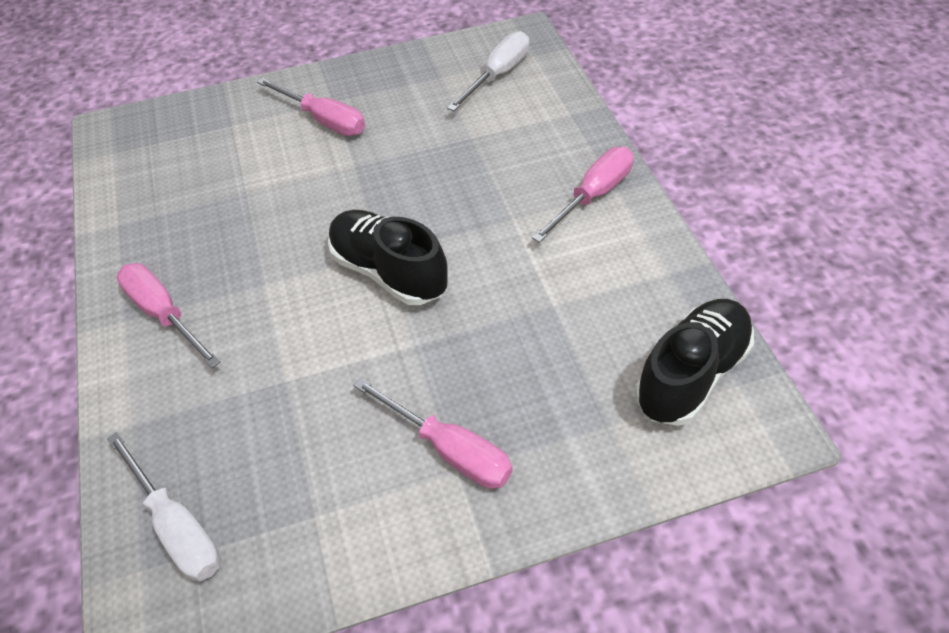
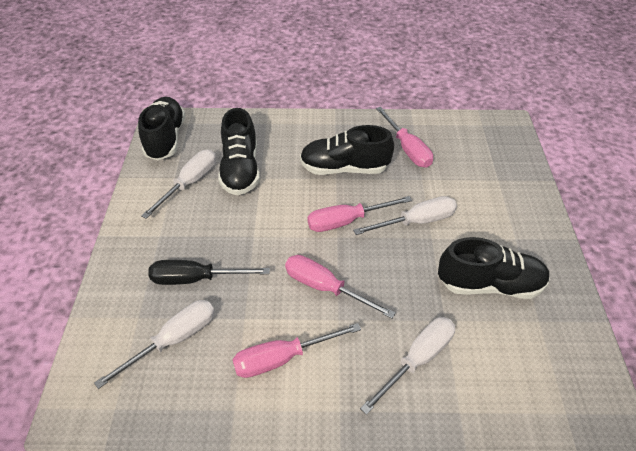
black screwdriver: none = 0 -> [148,260,270,285] = 1
black shoe: [328,210,448,305] [635,299,754,426] = 2 -> [138,97,185,160] [218,108,260,195] [300,125,394,175] [438,237,550,299] = 4
white screwdriver: [107,432,220,581] [447,31,529,111] = 2 -> [94,300,215,389] [141,150,216,219] [353,196,457,235] [360,317,455,415] = 4

